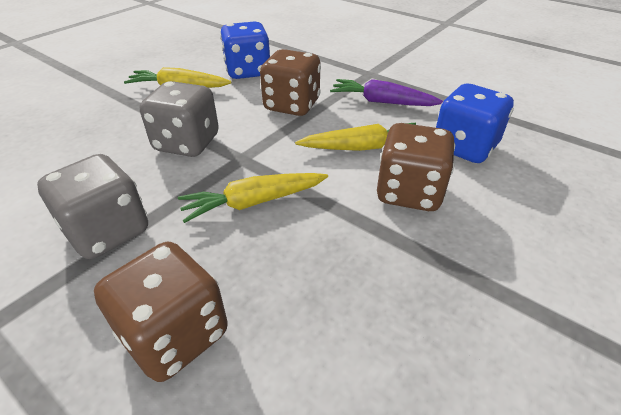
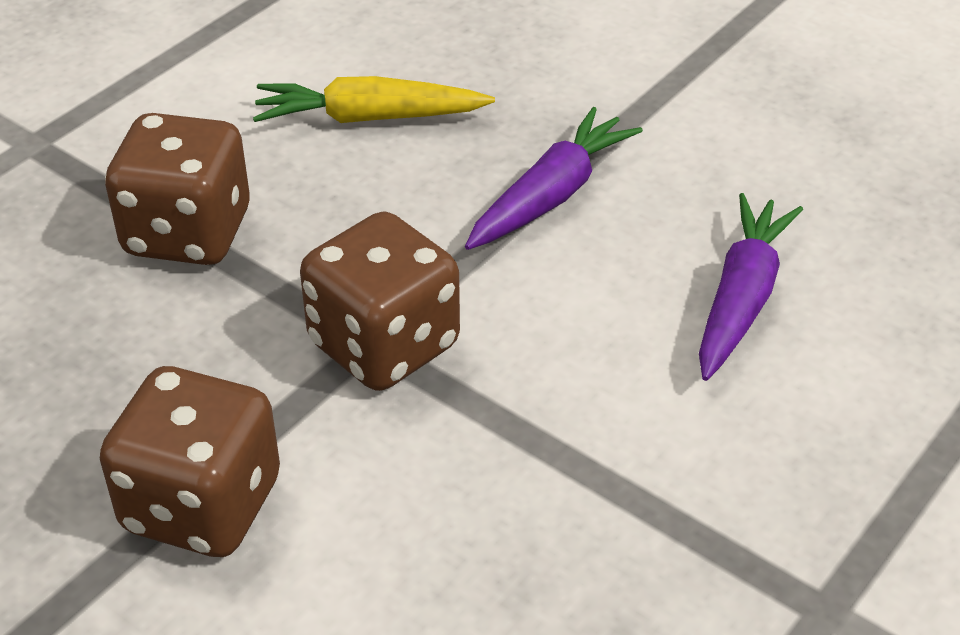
blue dice: [220,21,270,79] [436,84,514,163] = 2 -> none = 0
grey dice: [37,154,148,259] [140,81,219,157] = 2 -> none = 0
purple carrot: [330,79,443,106] = 1 -> [465,107,643,250] [699,193,803,381] = 2
yellow carrot: [124,67,232,88] [178,173,328,223] [295,123,416,151] = 3 -> [253,76,495,123] = 1

